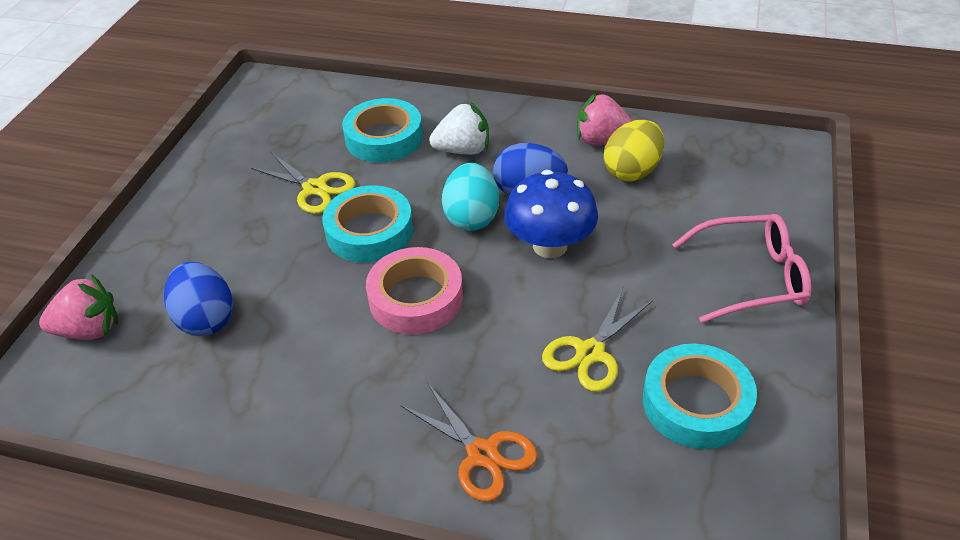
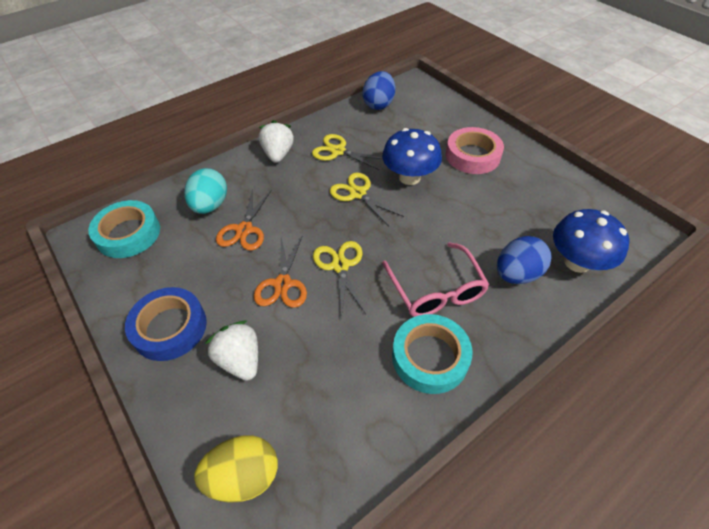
blue mushroom: [504,170,598,258] = 1 -> [382,128,442,185] [553,209,629,273] = 2
blue tape: none = 0 -> [125,287,207,361] = 1
orange scissors: [400,382,538,502] = 1 -> [216,189,272,251] [254,235,307,308] = 2
pink strawberry: [39,274,118,340] [577,93,632,145] = 2 -> none = 0
turquoise tape: [322,185,413,262] [342,98,423,163] [643,344,757,449] = 3 -> [88,200,160,258] [392,314,472,394] = 2
white strawberry: [429,102,489,155] = 1 -> [205,321,258,381] [259,120,294,163] = 2
yellow scissors: [251,152,356,214] [542,288,653,392] = 2 -> [312,134,383,170] [313,241,366,318] [330,173,404,227] = 3

